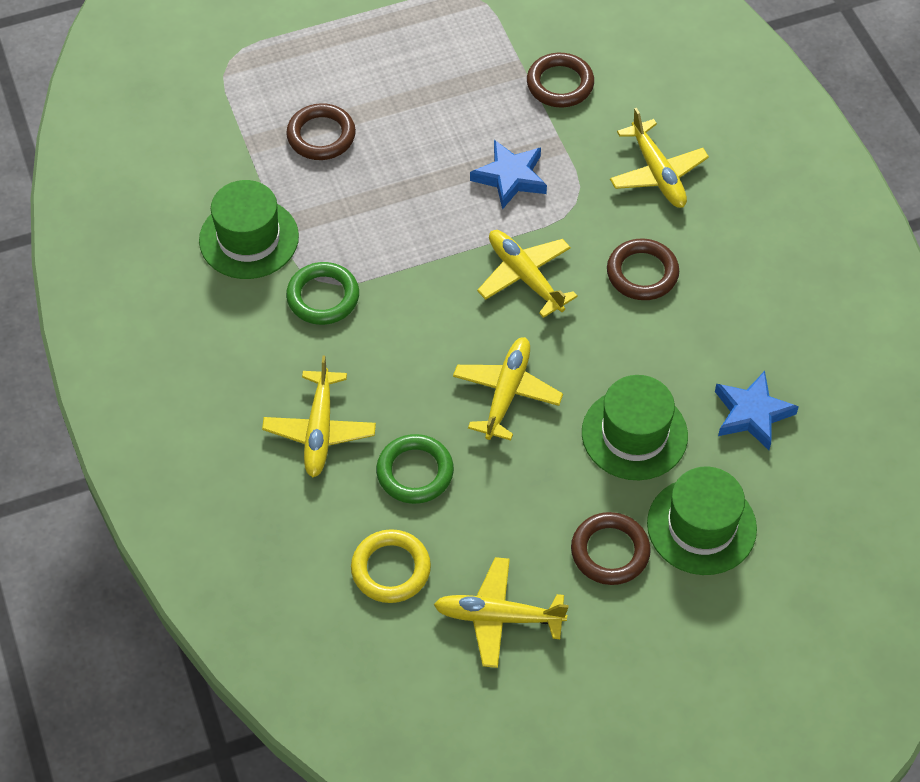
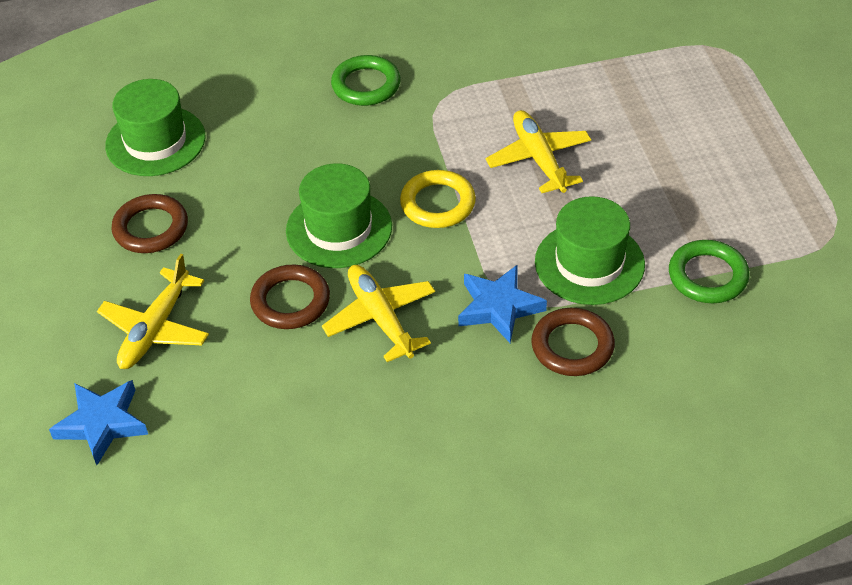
brown ring: [286,103,356,160] [527,53,594,107] [571,512,651,585] [607,239,679,300] = 4 -> [111,194,188,253] [250,265,330,329] [531,308,615,376] = 3
yellow plane: [262,356,376,477] [434,557,569,668] [453,337,563,440] [477,230,578,318] [610,108,709,208] = 5 -> [97,254,209,369] [322,265,435,362] [486,110,591,193] = 3

